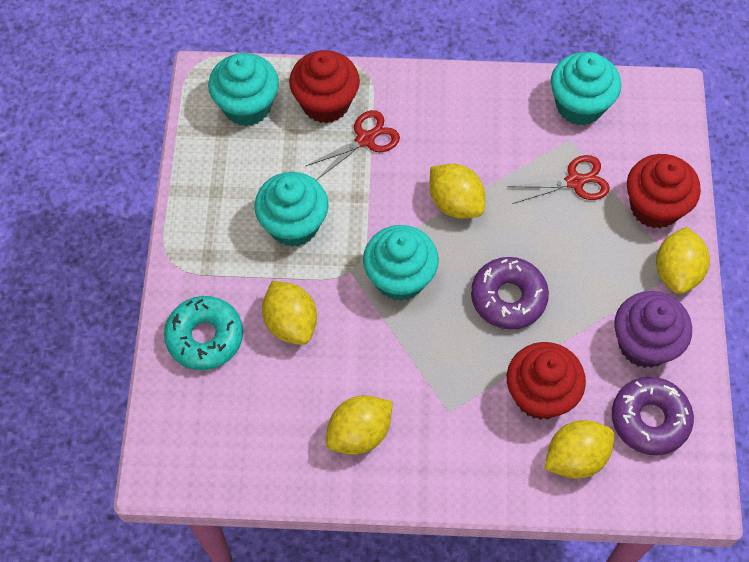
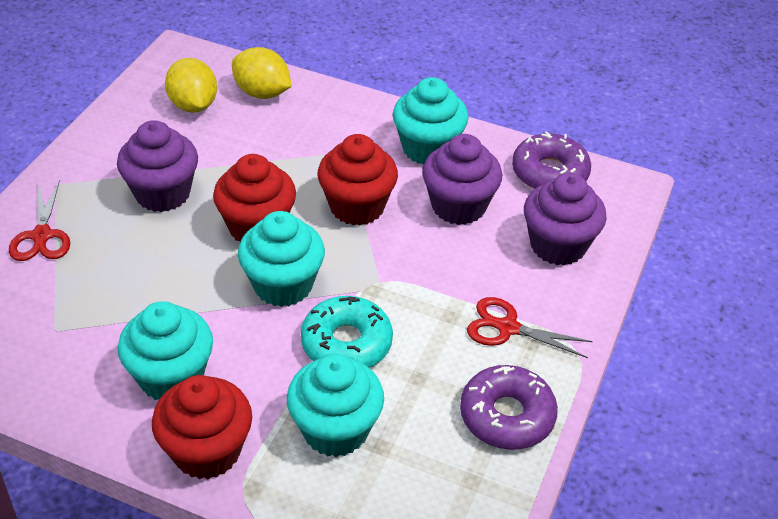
purple cupcake: [614,291,692,368] = 1 -> [117,120,198,212] [422,134,502,225] [524,173,607,266] = 3
yellow lemon: [262,281,317,345] [326,395,393,455] [429,164,485,219] [544,420,615,479] [656,227,710,294] = 5 -> [165,58,217,113] [232,47,292,99] = 2

